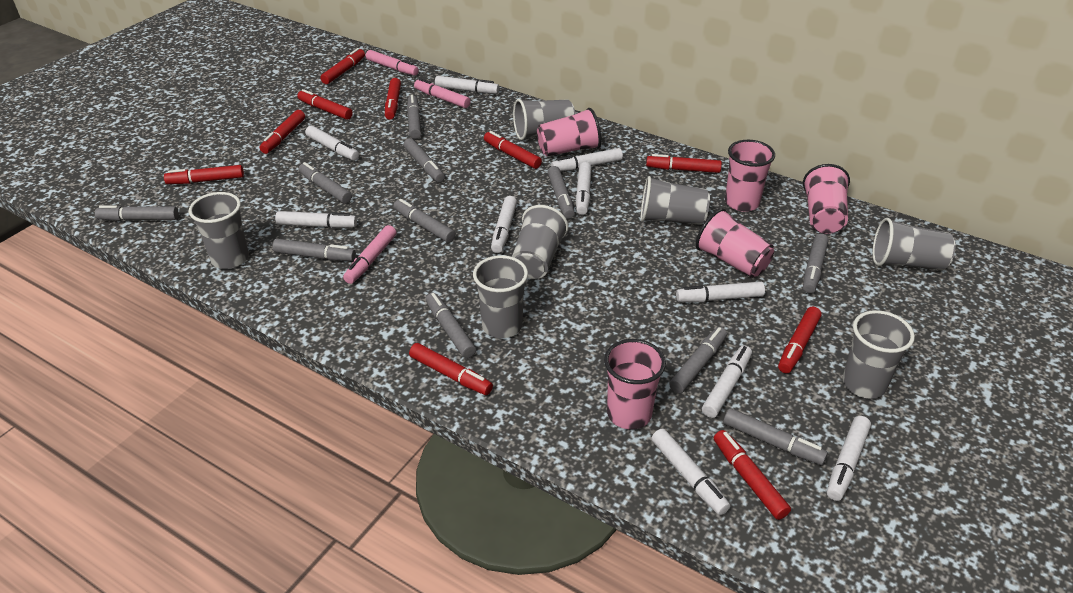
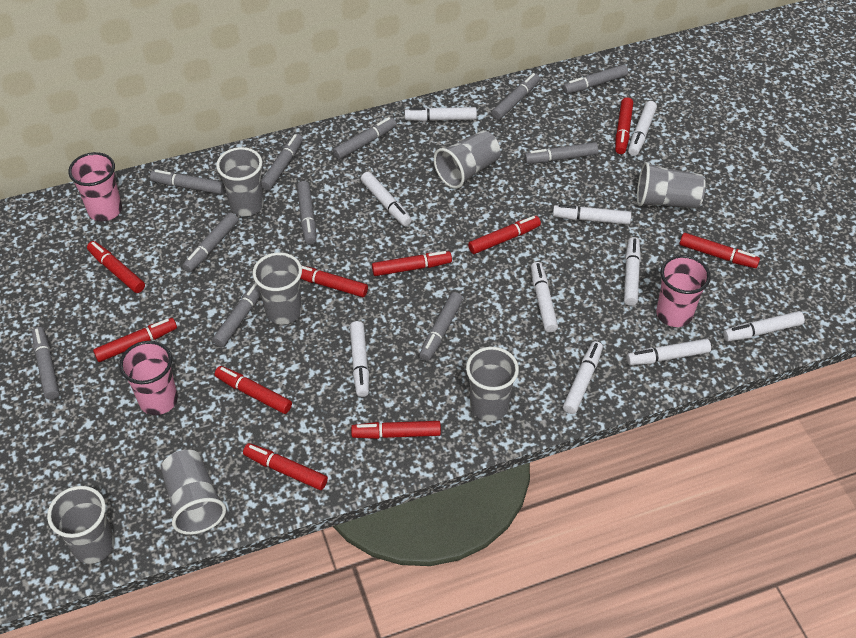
pink cup: [537,108,601,156] [604,339,666,430] [696,208,774,278] [725,140,775,212] [803,164,850,234] = 5 -> [68,152,122,221] [119,341,178,415] [656,255,711,327] = 3
pink marker: [343,225,396,284] [366,50,419,76] [414,78,471,108] = 3 -> none = 0

